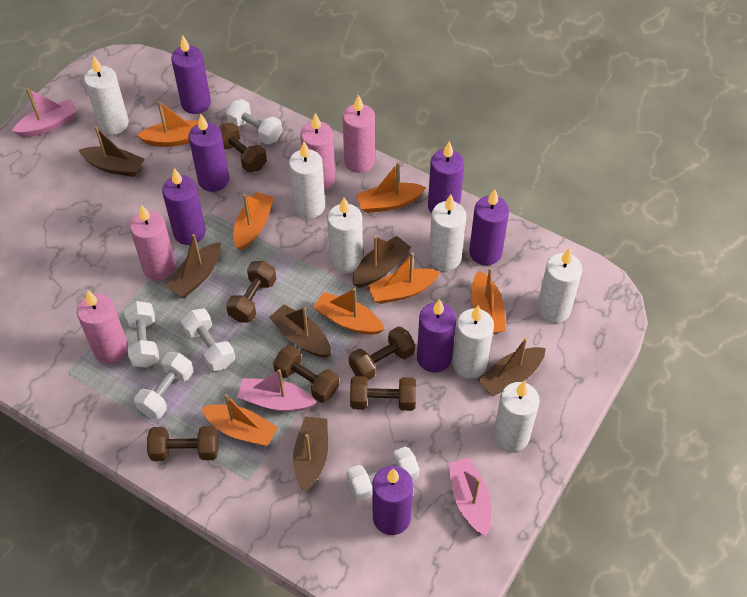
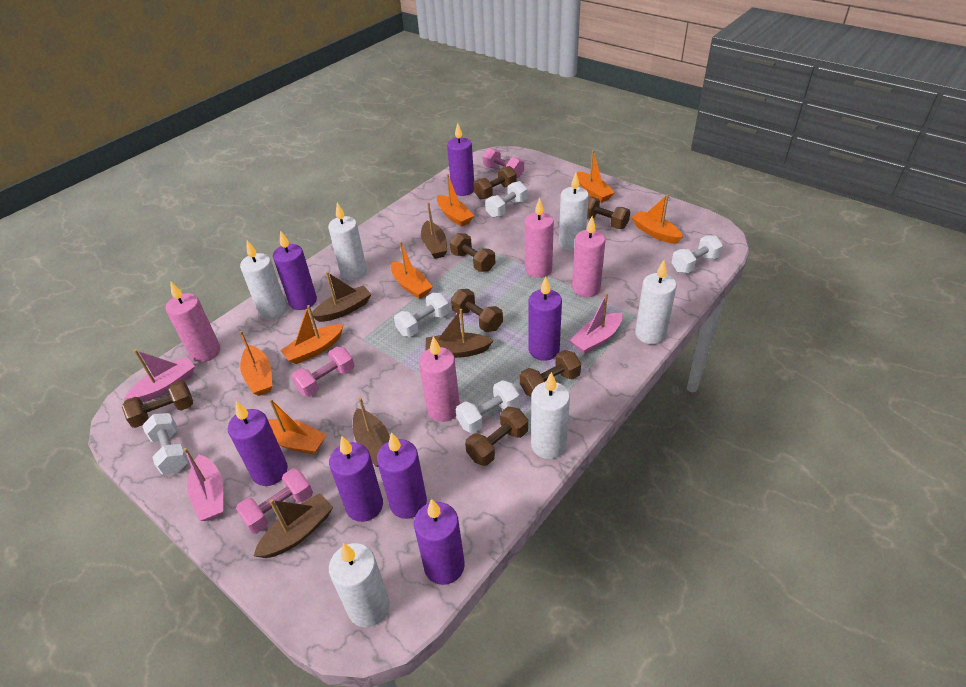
brown boat: [79,126,144,177] [166,234,221,297] [269,304,331,358] [293,417,328,492] [353,236,411,288] [479,338,546,396] = 6 -> [254,493,333,558] [312,272,371,322] [353,397,390,467] [421,202,447,259] [425,309,494,358] = 5
brown dumbbell: [147,426,218,461] [219,123,267,172] [226,261,276,323] [273,345,339,403] [349,326,415,380] [350,376,416,411] = 6 -> [122,380,193,428] [450,233,495,272] [451,289,503,332] [465,407,528,466] [473,166,517,199] [520,350,581,397] [587,197,630,229] = 7
pink dumbbell: none = 0 -> [236,468,313,534] [291,347,354,397] [483,148,524,178] = 3
white candle: [84,56,129,135] [289,142,325,219] [327,198,363,273] [429,195,466,271] [452,305,494,378] [493,381,540,452] [537,248,583,323] = 7 -> [240,240,287,320] [328,203,367,281] [329,543,390,627] [531,372,570,459] [559,173,589,251] [635,260,677,344] = 6

